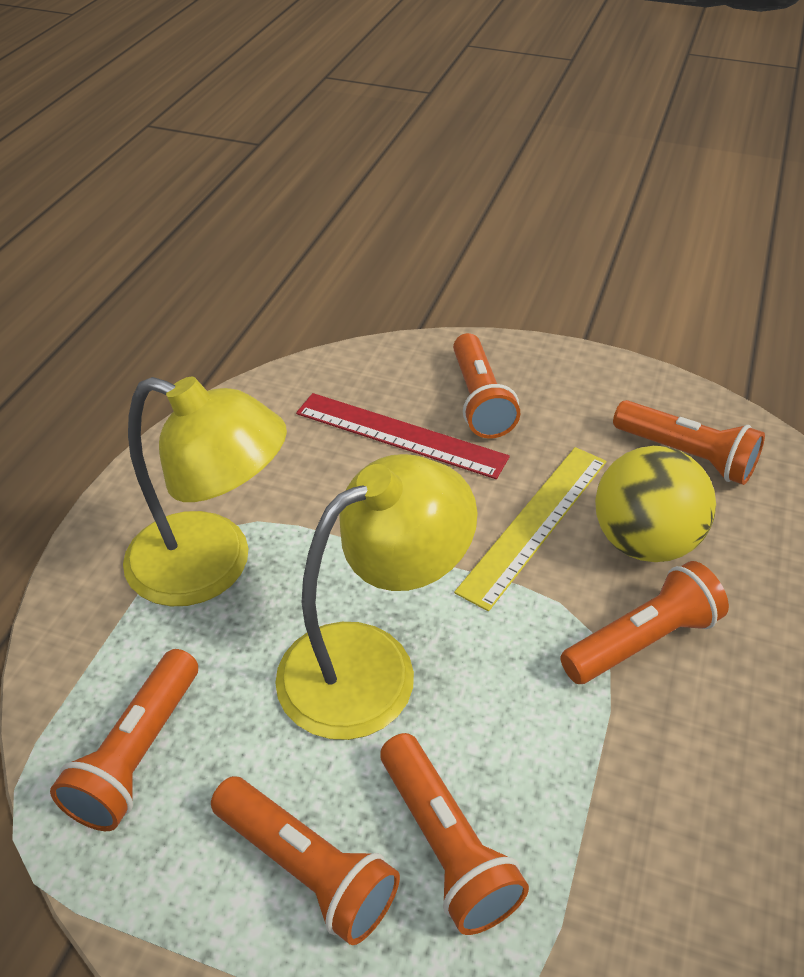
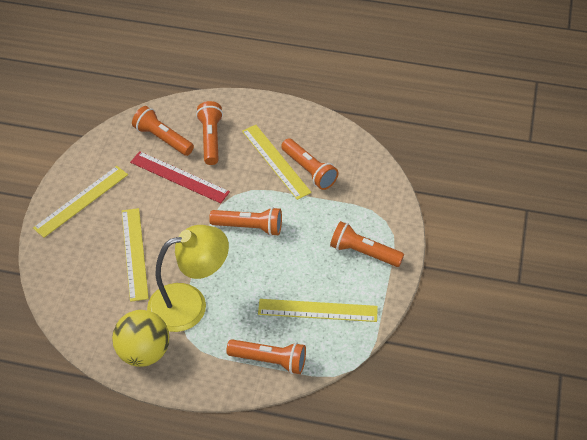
yellow lamp: [123,377,287,606] [275,454,478,740] = 2 -> [147,225,229,332] = 1
yellow ruler: [454,447,606,611] = 1 -> [33,166,128,238] [122,208,149,302] [242,125,312,200] [258,299,378,322] = 4

